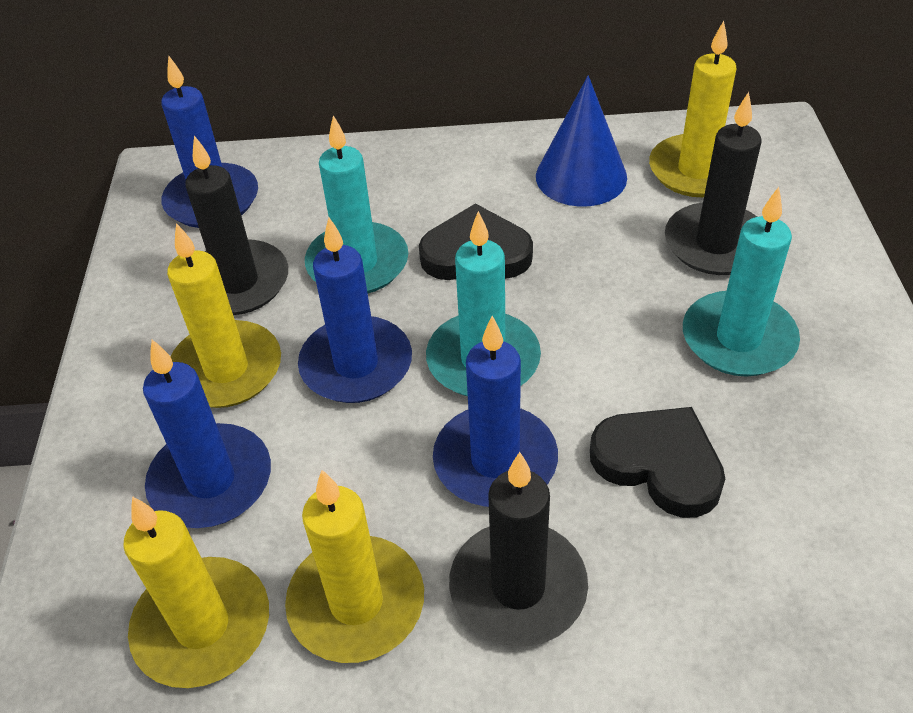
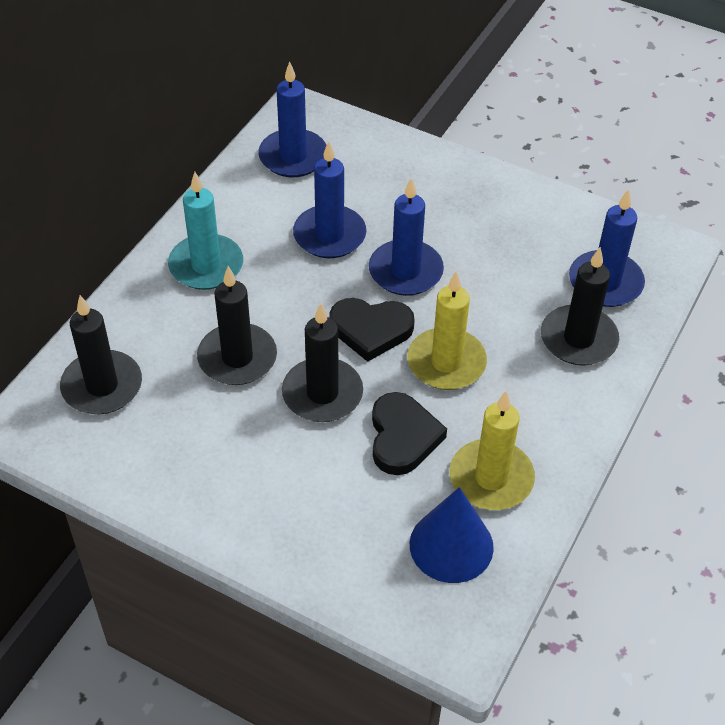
black candle: [185,136,288,315] [449,452,588,647] [665,92,761,275] = 3 -> [60,295,142,414] [197,266,277,385] [282,303,363,422] [541,247,619,365] = 4
turquoise candle: [305,115,408,293] [426,211,541,396] [683,187,800,377] = 3 -> [168,172,243,290] = 1
yellow candle: [123,496,269,688] [167,223,281,408] [285,470,424,663] [649,21,737,197] = 4 -> [407,271,487,390] [450,391,535,510] = 2

